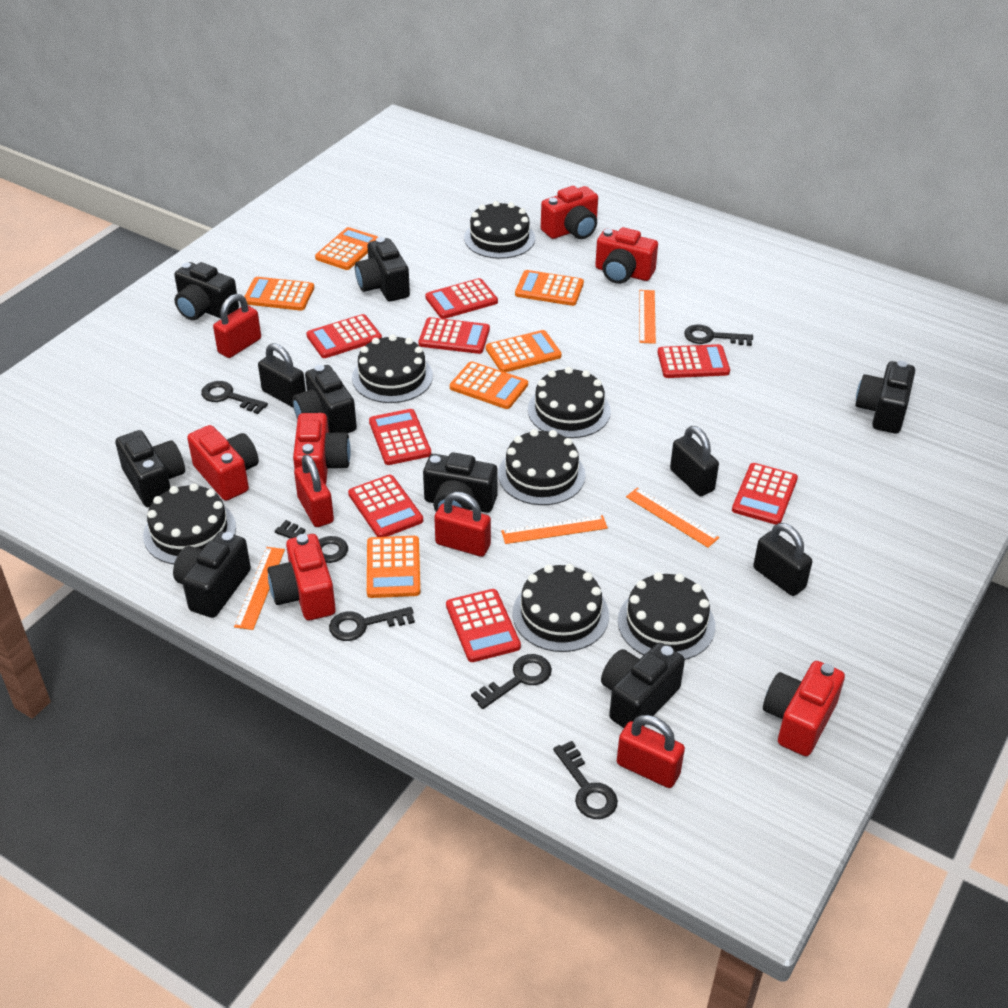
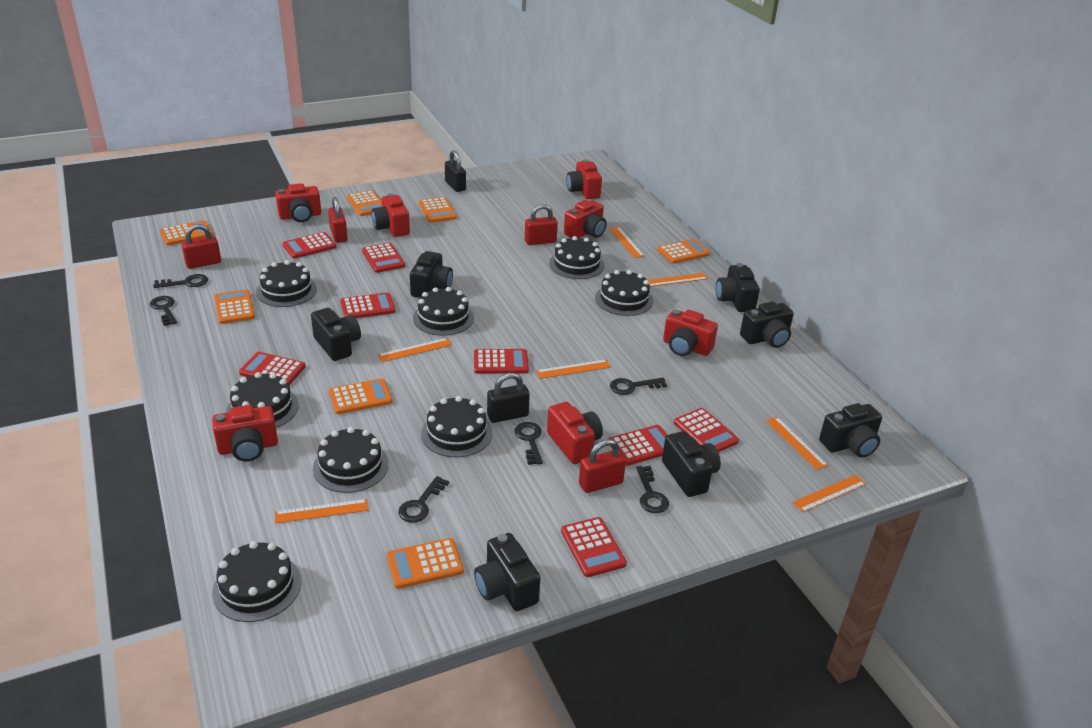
black cake: [143,483,236,564] [352,334,433,403] [464,201,535,259] [498,429,585,505] [512,564,609,652] [528,367,611,438] [618,572,715,660] = 7 -> [212,541,301,622] [226,372,299,428] [256,260,317,307] [313,427,389,493] [413,287,474,336] [421,396,492,457] [549,236,605,279] [595,270,653,316] = 8
black camera: [115,430,185,507] [173,531,251,618] [174,262,239,320] [292,365,357,433] [355,237,410,301] [423,452,498,513] [601,643,685,728] [855,361,915,434] = 8 -> [311,308,361,361] [410,251,453,298] [474,533,540,611] [662,431,721,497] [716,263,760,312] [740,301,794,348] [819,403,882,458] = 7
black padlock: [258,343,306,407] [670,426,719,496] [753,523,812,596] = 3 -> [445,150,466,192] [487,373,530,423] = 2
orange calculator: [244,277,314,311] [315,227,378,270] [367,536,420,598] [450,361,528,409] [486,330,562,372] [515,270,584,306] = 6 -> [160,220,213,245] [214,289,255,324] [329,378,393,414] [347,191,382,216] [387,538,464,589] [419,197,457,223] [657,239,710,264] = 7
orange ruler: [234,547,285,630] [501,515,608,544] [626,487,719,548] [639,290,656,344] = 4 -> [275,499,369,524] [378,338,452,362] [536,359,611,379] [609,227,644,258] [648,273,708,287] [766,417,828,470] [792,475,866,513] = 7
red camera: [187,425,259,501] [268,534,336,620] [293,413,351,484] [541,186,598,239] [595,227,658,284] [763,661,845,756] = 6 -> [212,405,278,462] [275,183,321,222] [372,193,410,237] [547,402,603,464] [564,200,607,238] [567,159,602,199] [663,309,718,356] = 7

